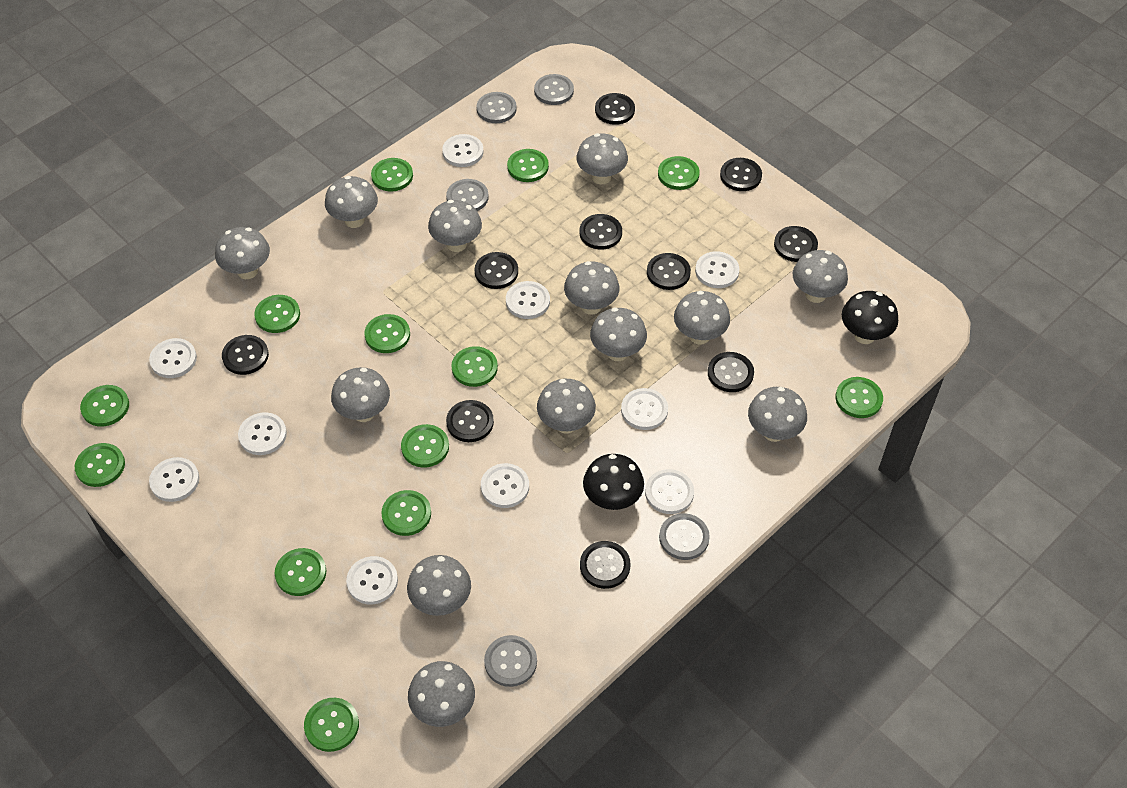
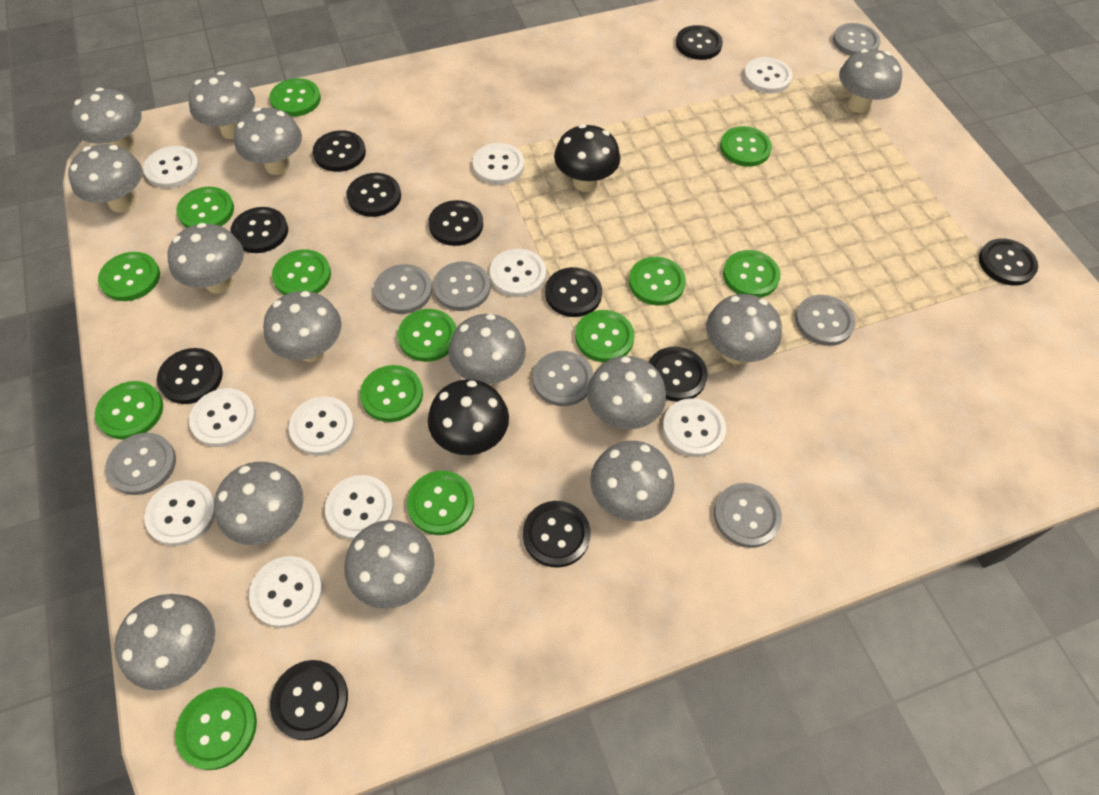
black button: [222,335,269,375] [446,400,494,442] [475,252,518,289] [579,214,622,250] [580,541,631,589] [595,93,635,125] [647,253,691,290] [708,352,754,392] [720,158,762,191] [774,226,818,262] = 10 -> [157,348,223,404] [230,207,288,253] [270,660,348,740] [313,130,366,172] [347,173,401,217] [429,200,483,246] [523,501,590,568] [545,267,602,317] [649,347,708,402] [676,25,723,60] [979,239,1038,286] = 11
grey button: [446,179,489,211] [476,92,517,123] [484,635,537,687] [534,74,574,105] [659,513,710,560] = 5 -> [105,433,176,495] [374,264,432,314] [433,261,490,311] [533,351,593,406] [714,483,782,548] [795,295,855,346] [833,23,881,56] = 7
grey mushroom: [215,227,270,279] [325,176,378,228] [331,367,390,422] [407,555,471,616] [408,661,475,727] [428,200,482,252] [537,379,596,434] [564,261,619,315] [576,133,628,184] [590,308,647,361] [674,291,730,345] [748,387,807,442] [793,250,848,303] = 13 -> [68,144,142,213] [71,88,142,153] [115,594,215,690] [168,223,244,294] [188,71,255,139] [214,462,304,545] [234,108,302,175] [263,291,342,362] [344,520,435,609] [448,314,526,385] [587,356,666,429] [590,441,674,521] [706,294,782,364] [839,49,902,113] = 14

